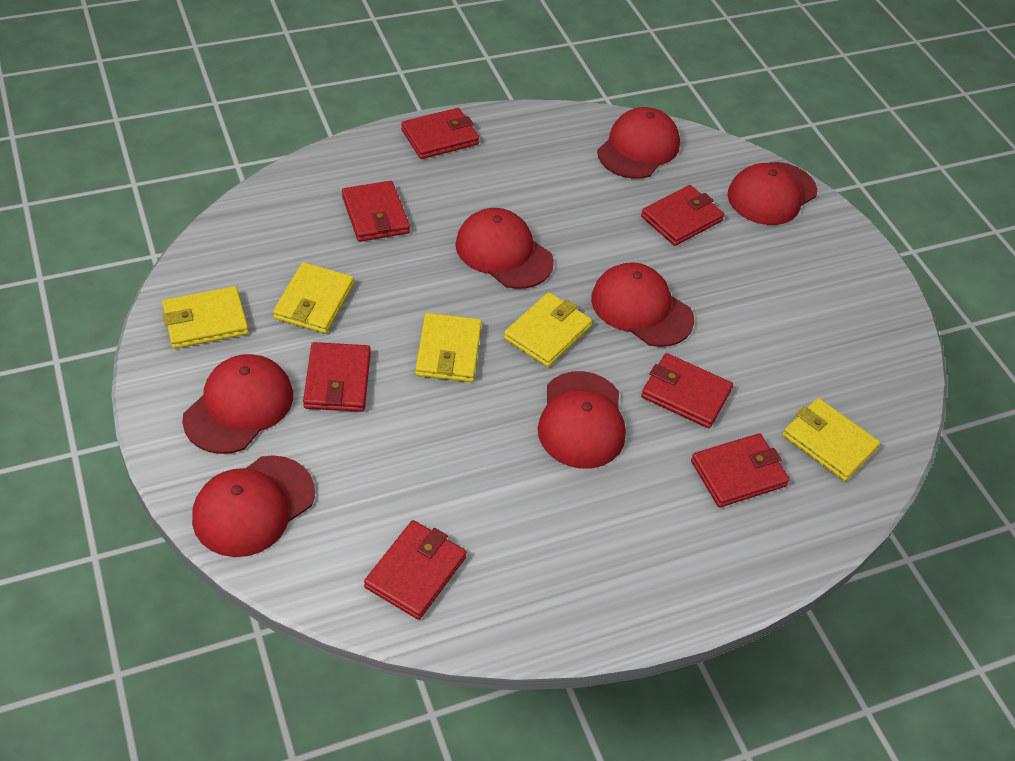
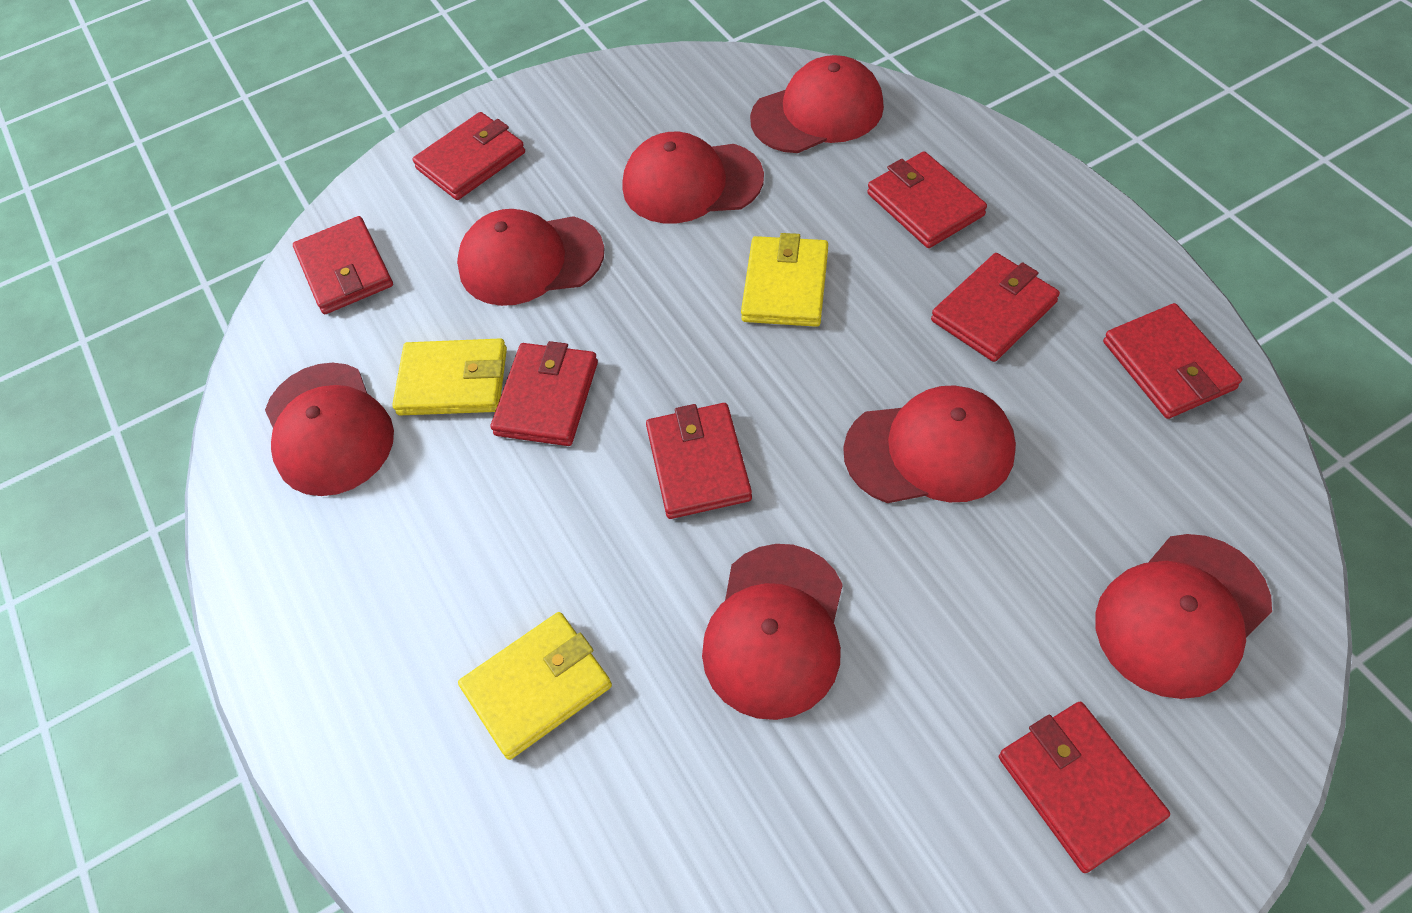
red wallet: [303,342,371,412] [342,181,410,242] [364,520,466,620] [401,108,479,159] [641,185,724,246] [641,353,733,428] [691,433,790,507] = 7 -> [293,216,393,314] [412,112,525,200] [491,341,598,446] [646,403,752,519] [867,151,987,248] [931,253,1060,362] [999,702,1170,873] [1103,303,1242,419] = 8
yellow wallet: [162,286,249,349] [273,262,354,334] [415,313,482,382] [504,292,592,367] [783,398,880,481] = 5 -> [392,338,507,415] [458,612,612,760] [741,233,828,327] = 3

